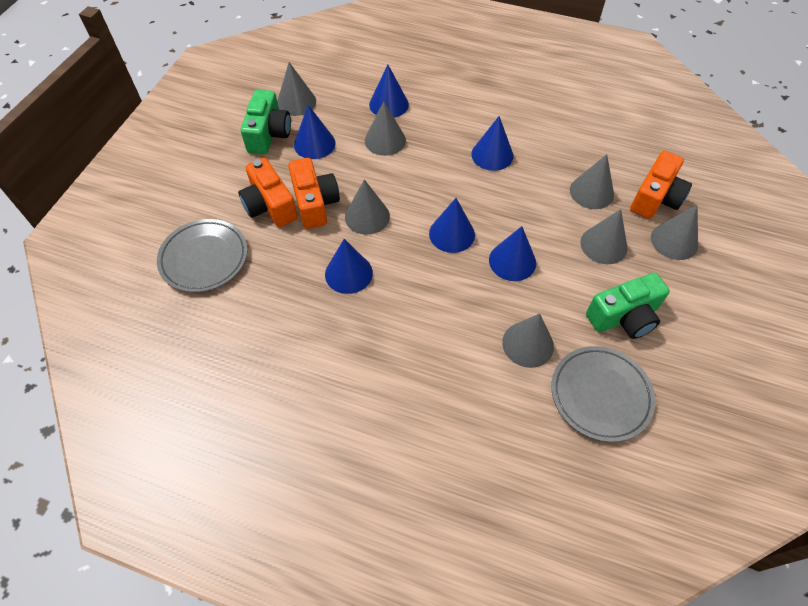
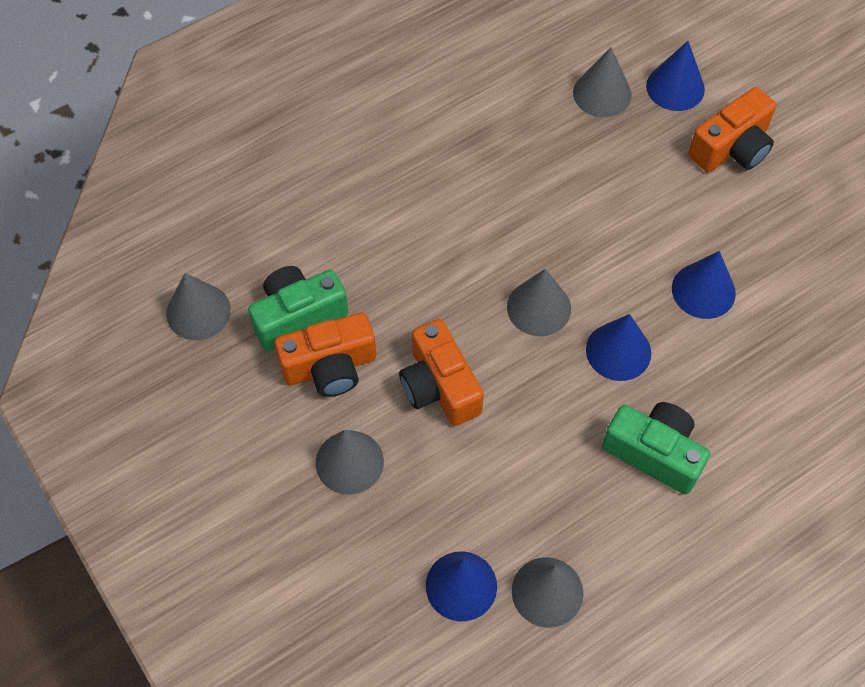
blue cone: [294,105,336,159] [325,239,373,294] [369,65,409,118] [429,198,475,253] [471,116,513,171] [489,226,536,281] = 6 -> [426,551,497,621] [586,314,651,381] [646,41,705,111] [672,251,736,319] = 4
grey cone: [277,62,316,116] [345,179,390,235] [365,101,406,156] [502,313,554,368] [570,154,614,209] [580,209,627,264] [651,205,698,260] = 7 -> [166,273,231,340] [316,430,384,494] [507,269,571,336] [512,557,583,628] [573,47,632,117] = 5
grey plate: [157,219,248,292] [551,346,656,442] = 2 -> none = 0

